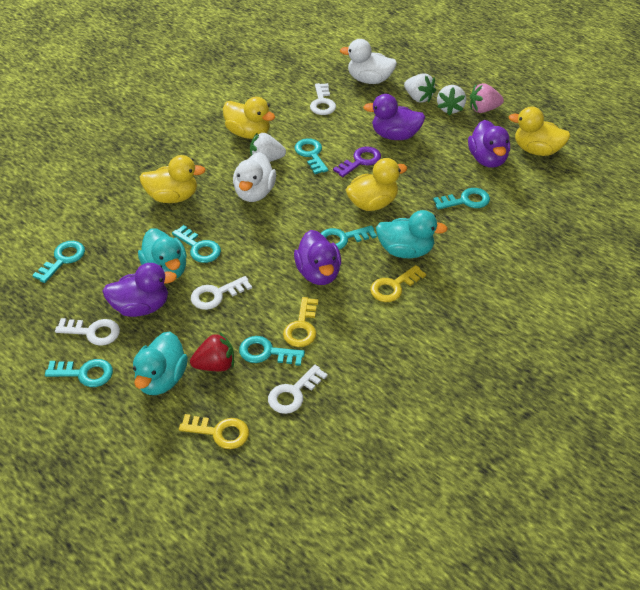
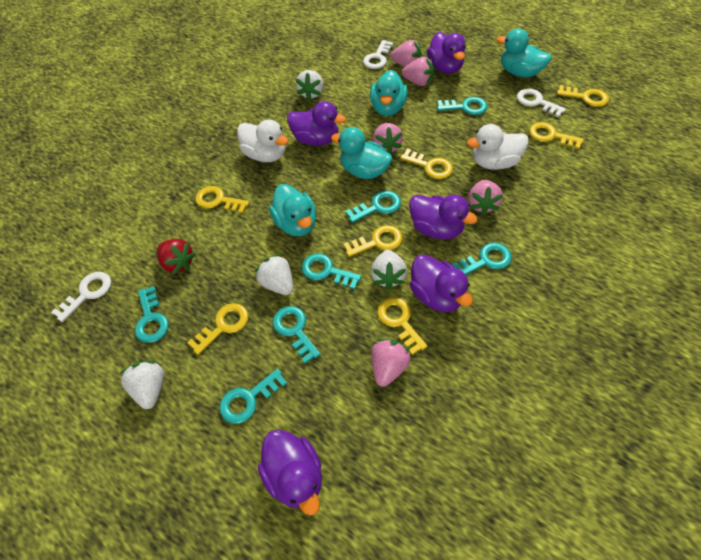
pink strawberry: [470,83,504,113] = 1 -> [371,339,411,387] [373,123,403,154] [391,40,422,67] [402,57,434,86] [469,180,503,215] = 5
purple duck: [102,263,177,317] [294,230,341,285] [363,94,425,140] [468,120,510,168] = 4 -> [258,429,322,516] [287,101,346,146] [409,195,478,239] [410,254,473,312] [427,32,466,74] = 5
purple key: [333,146,381,177] = 1 -> none = 0
turquoise duck: [133,332,188,395] [138,228,187,279] [376,210,448,258] = 3 -> [269,184,316,236] [331,127,392,179] [370,70,408,116] [496,29,551,77] = 4
white key: [55,318,120,346] [191,276,252,310] [268,365,328,414] [310,83,336,115] = 4 -> [51,272,111,322] [363,40,393,69] [517,88,566,117] = 3
white strawberry: [250,132,286,162] [404,73,436,103] [437,85,466,116] = 3 -> [120,361,164,409] [255,254,293,295] [296,70,323,101] [371,250,407,290] = 4
yellow duck: [139,155,206,203] [223,97,275,139] [346,158,407,211] [508,106,570,156] = 4 -> none = 0
yellow key: [179,414,249,449] [283,297,318,347] [370,265,426,302] = 3 -> [187,303,249,355] [195,186,249,213] [343,225,402,257] [377,297,427,355] [400,149,453,179] [529,122,584,149] [557,85,609,107] = 7

